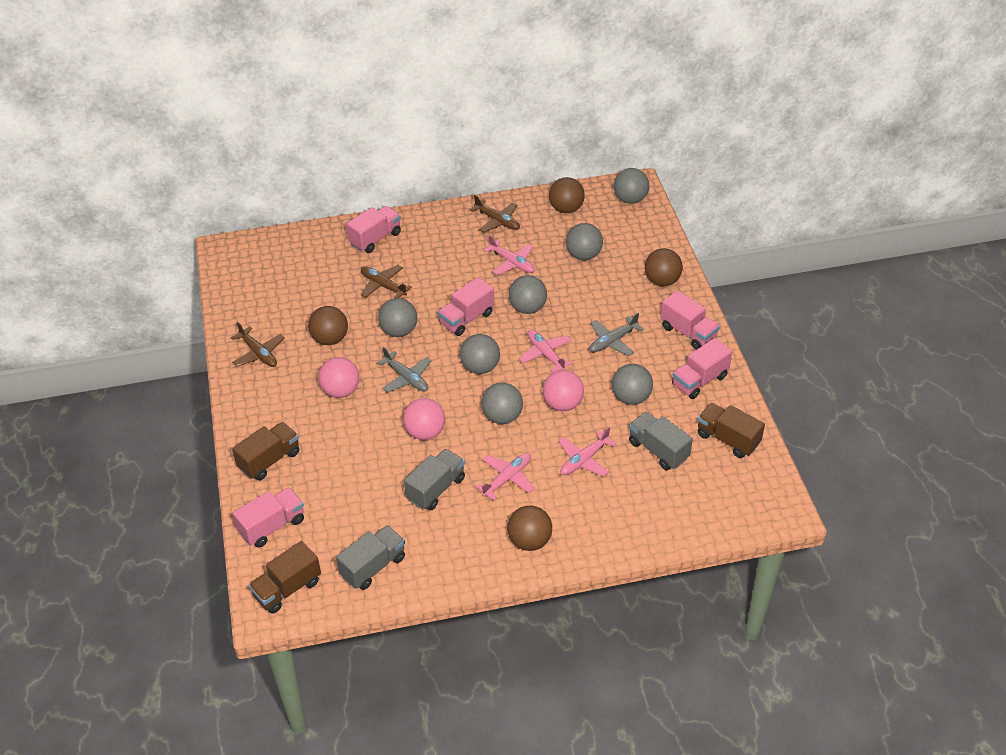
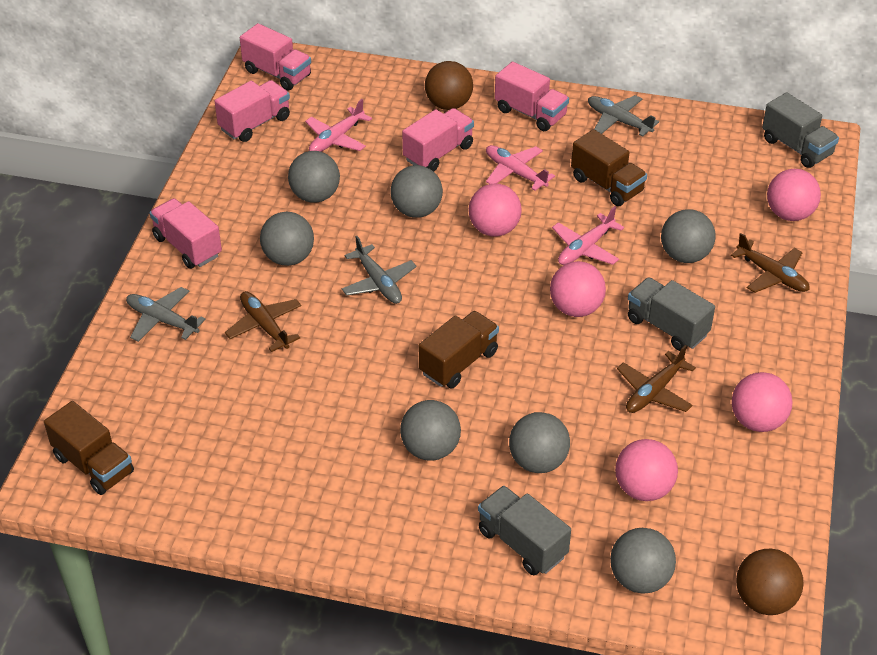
brown ball: [308,306,348,345] [507,505,552,551] [549,177,585,213] [645,248,683,286] = 4 -> [425,61,473,110] [736,549,804,615] = 2
grey plane: [377,347,431,393] [589,313,644,356] = 2 -> [126,287,206,342] [342,236,417,304] [588,95,659,137] = 3
pink ball: [318,357,359,398] [403,398,445,440] [543,370,584,411] = 3 -> [469,184,522,236] [550,261,606,317] [615,439,678,501] [732,372,792,432] [767,169,821,221] = 5
pink plane: [475,453,535,500] [484,235,535,275] [519,330,573,373] [559,427,616,477] = 4 -> [305,99,372,152] [486,145,555,191] [552,206,624,265] = 3

